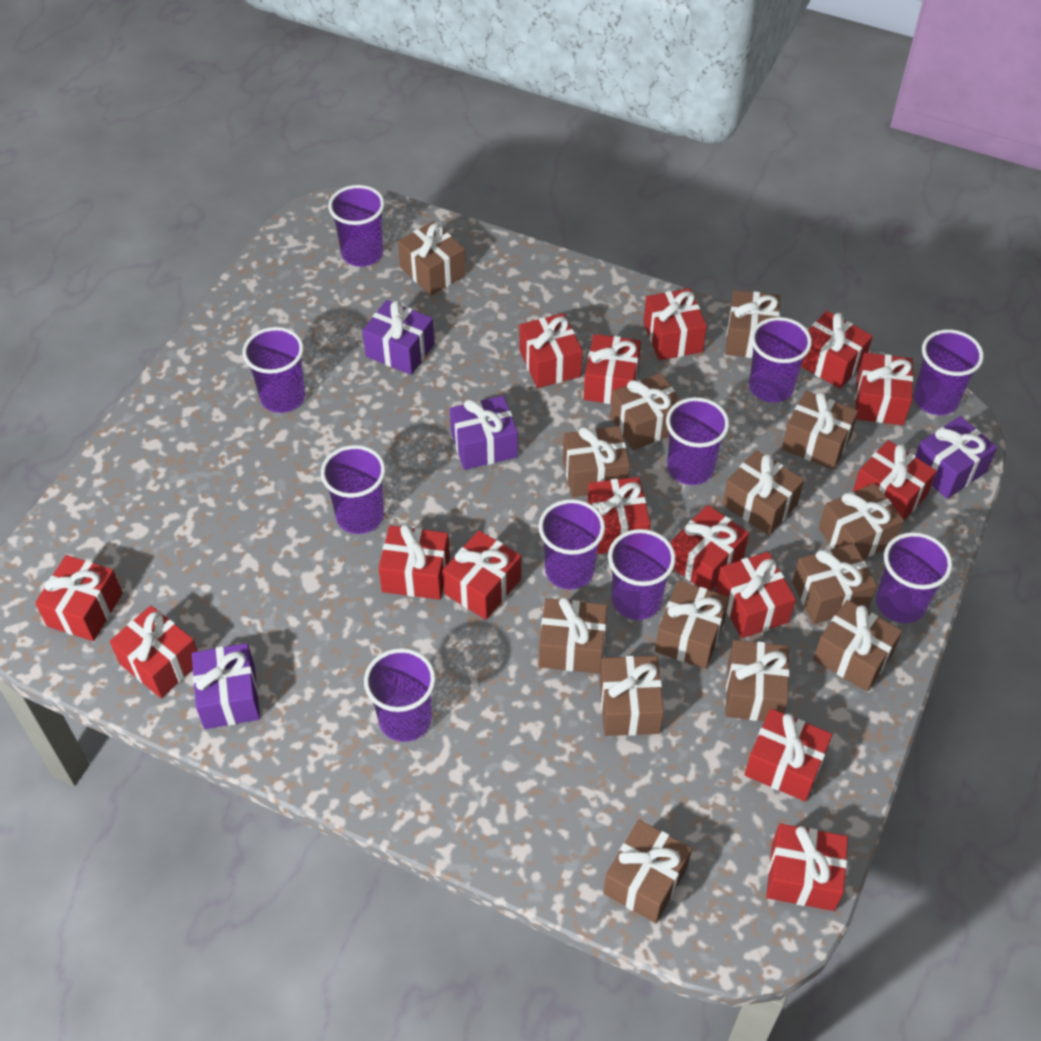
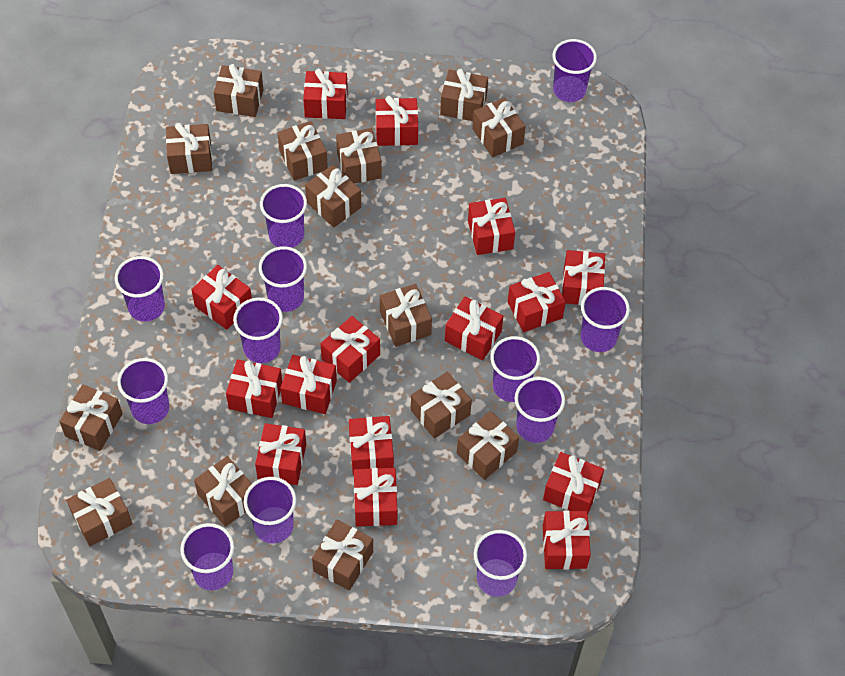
purple cup: [243,327,305,413] [321,445,386,534] [328,185,385,267] [364,648,436,742] [538,499,605,590] [608,529,676,620] [666,397,729,485] [749,317,812,403] [876,532,953,623] [914,329,984,415] = 10 -> [115,256,165,322] [117,358,169,424] [180,523,234,590] [233,297,283,363] [244,477,296,544] [259,246,307,312] [260,184,307,248] [474,530,527,597] [490,336,540,402] [515,377,565,443] [552,39,597,102] [581,287,630,352] = 12
purple gift: [192,643,260,729] [362,300,435,375] [450,396,518,470] [916,416,997,499] = 4 -> none = 0

